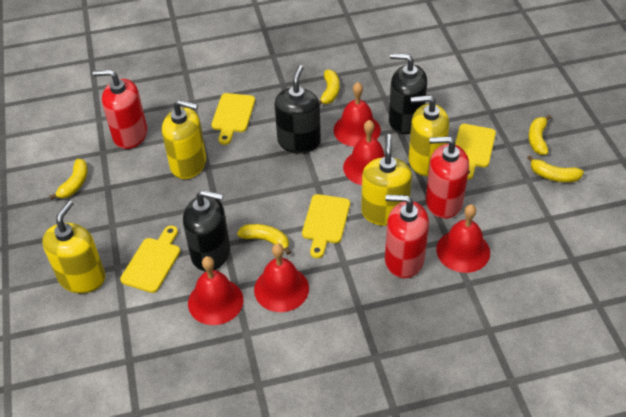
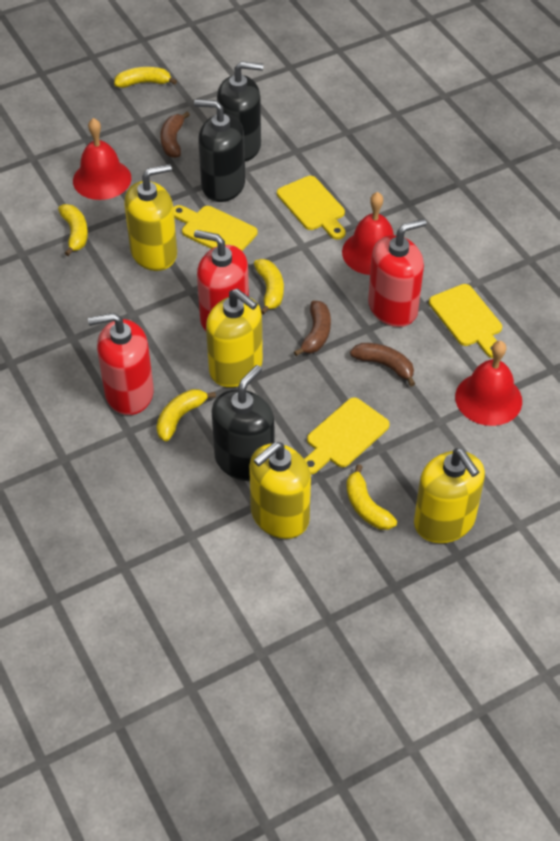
brown banana: none = 0 -> [160,112,190,158] [294,301,331,356] [350,343,415,386] = 3
red bell: [188,256,244,325] [254,243,309,312] [334,82,381,147] [343,120,385,185] [436,204,490,273] = 5 -> [73,118,131,200] [342,192,394,275] [455,341,522,426] = 3

